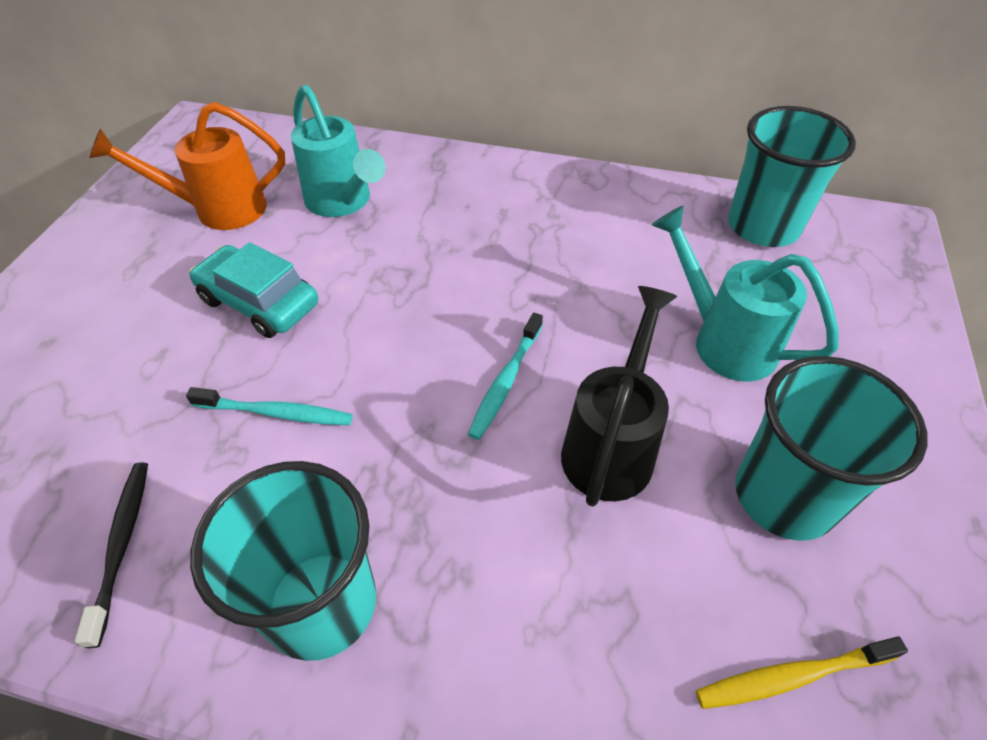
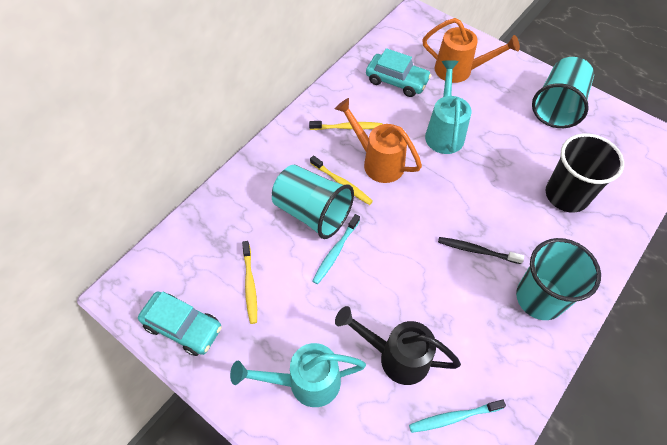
black cup: none = 0 -> [546,133,624,212] = 1
orange watering can: [89,102,285,230] = 1 -> [335,98,422,183] [422,18,520,83] = 2
turquoise car: [190,242,318,338] = 1 -> [138,291,222,356] [366,48,431,97] = 2
yellow toothbrush: [696,637,908,709] = 1 -> [242,241,257,324] [309,121,383,130] [310,155,373,205] = 3

